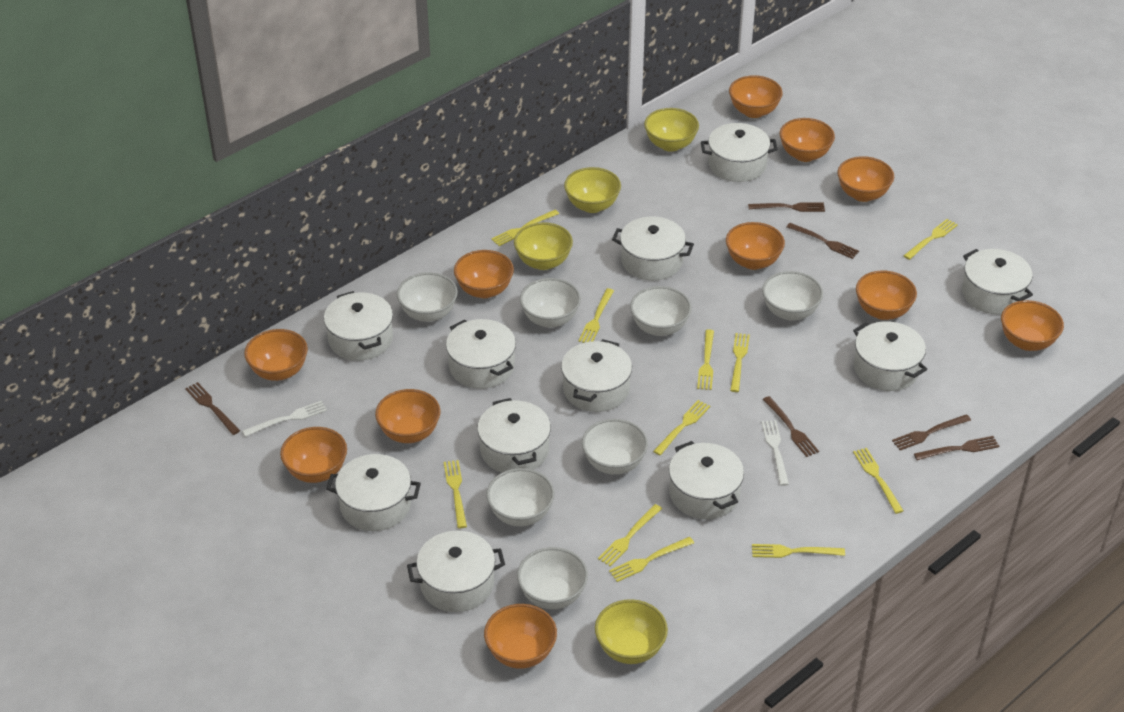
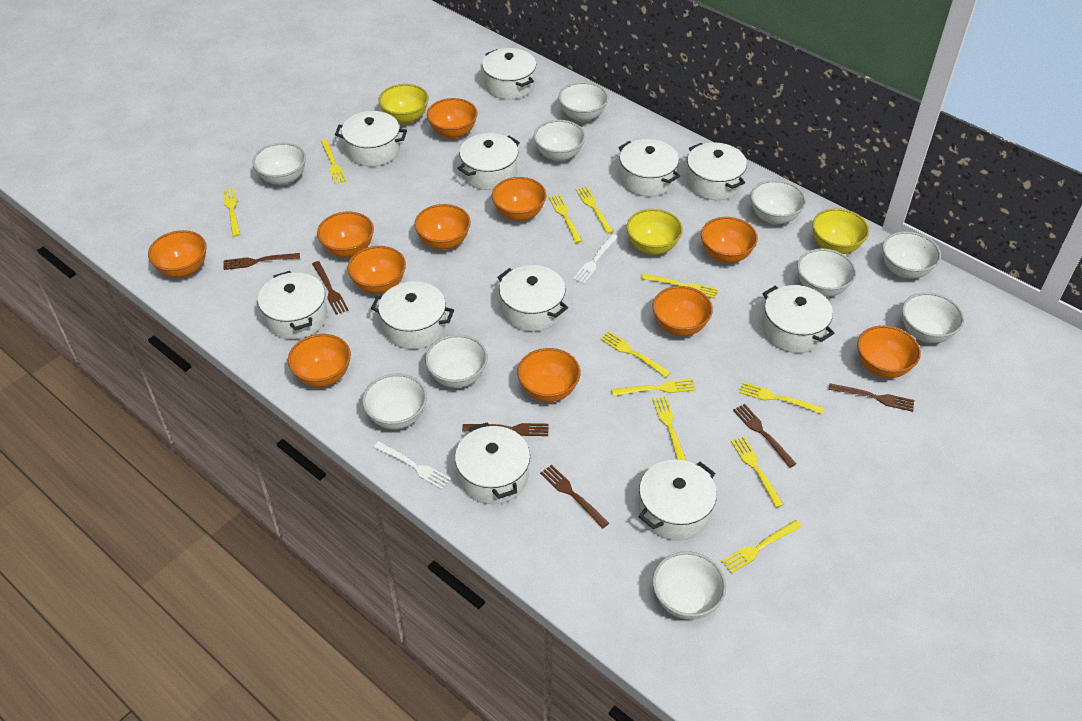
white bowl: [397,272,458,322] [486,468,554,526] [517,547,588,609] [520,278,581,328] [582,419,648,475] [630,286,691,336] [762,271,823,320] = 7 -> [252,143,306,186] [362,374,427,429] [425,335,488,388] [534,120,586,162] [558,82,608,122] [652,551,726,620] [751,180,806,225] [797,249,856,297] [882,231,941,279] [902,292,964,343] = 10
yellow bowl: [514,222,573,270] [564,167,621,213] [595,599,668,664] [644,108,699,152] = 4 -> [378,84,429,124] [626,209,683,255] [812,208,869,254] = 3

